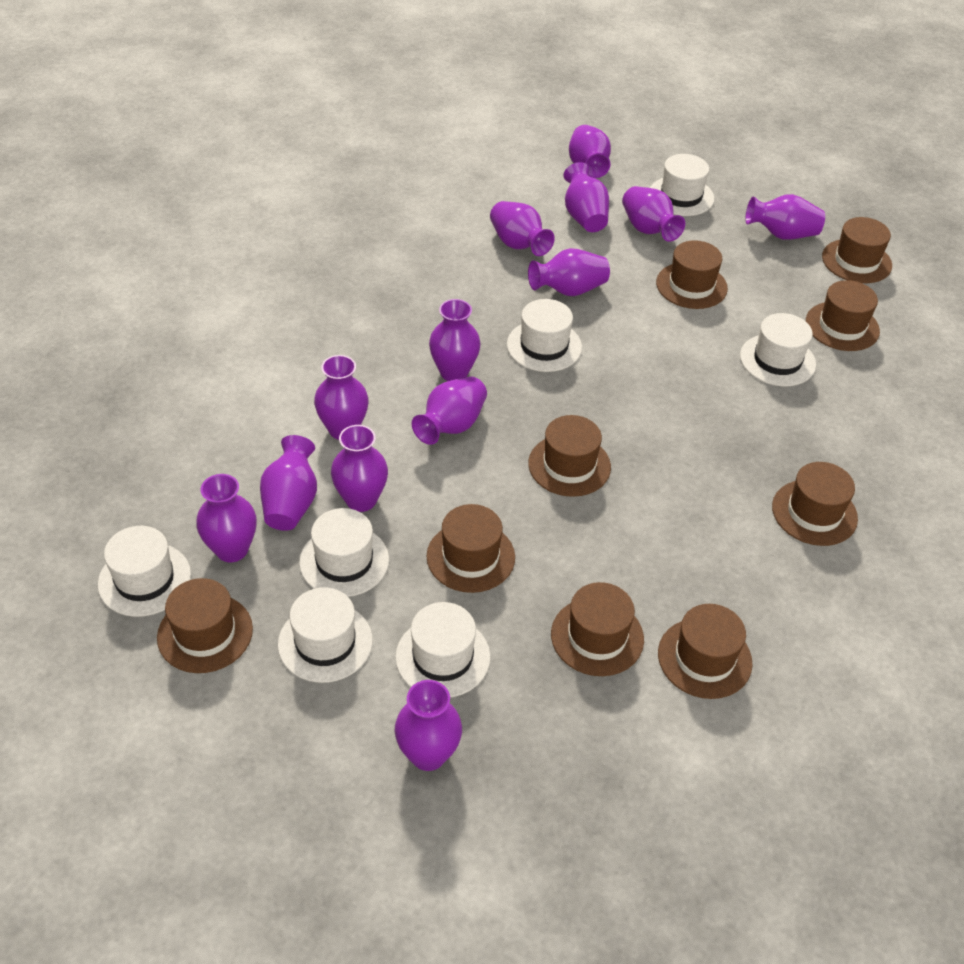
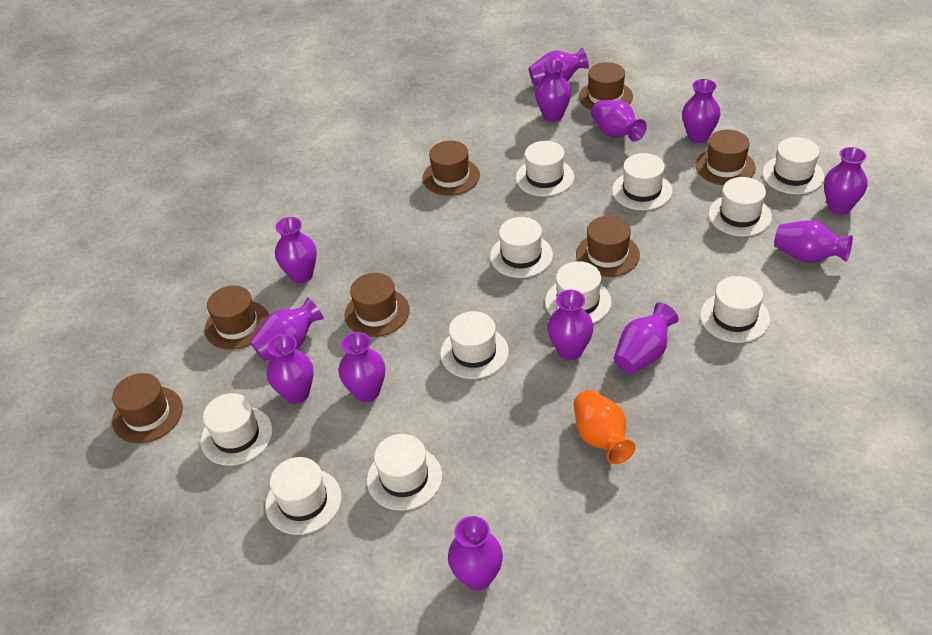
brown hat: [157,578,253,673] [426,504,515,593] [528,415,611,497] [551,582,644,676] [656,240,728,309] [658,604,753,699] [772,462,858,546] [806,280,880,351] [822,217,892,283] = 9 -> [112,373,183,443] [204,285,269,350] [345,273,410,337] [422,141,480,196] [576,216,640,277] [579,62,633,110] [695,130,756,185] = 7
orange vase: none = 0 -> [574,390,636,464] = 1
white hat: [98,526,191,617] [278,587,373,683] [299,508,389,597] [395,602,491,697] [507,299,582,372] [650,154,714,216] [740,313,816,386] = 7 -> [200,393,273,466] [265,457,342,535] [367,434,442,511] [440,311,509,379] [490,217,553,278] [516,141,574,196] [545,261,612,323] [612,153,672,210] [700,276,770,343] [708,177,772,237] [762,137,824,194] = 11

